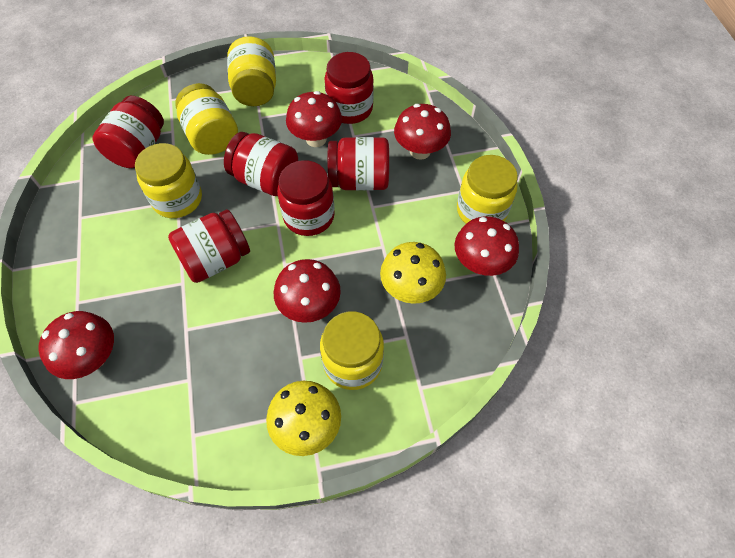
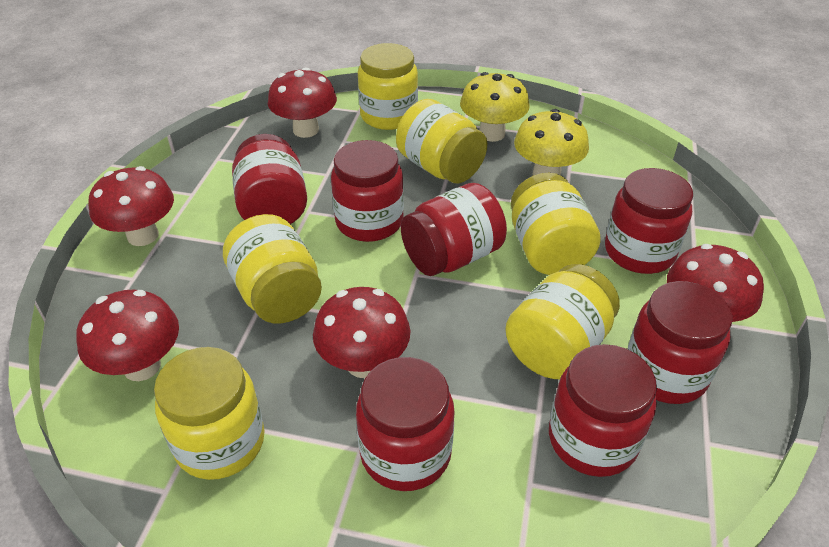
red jar: [93,96,164,168] [168,209,250,283] [224,132,298,196] [277,160,335,236] [324,52,374,124] [328,137,389,190] = 6 -> [232,134,307,224] [331,140,404,242] [356,357,455,491] [401,183,507,276] [549,344,657,477] [605,168,693,274] [628,281,732,404] = 7
yellow jar: [135,143,202,218] [175,83,238,155] [227,36,276,106] [320,311,384,390] [457,155,518,224] = 5 -> [154,347,265,480] [223,214,322,323] [358,43,418,130] [396,99,487,183] [505,264,620,379] [511,173,601,275] = 6

